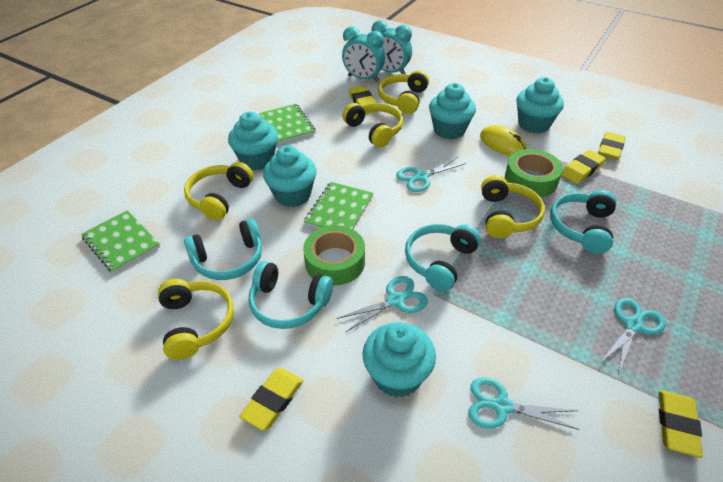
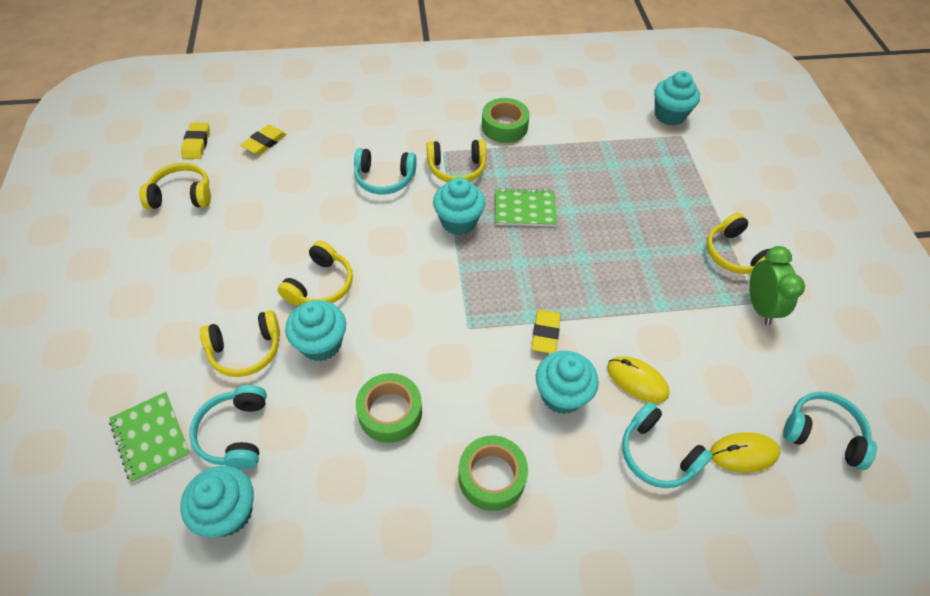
green clock: none = 0 -> [749,246,805,325] = 1
green notebook: [81,210,160,273] [259,104,316,144] [304,182,373,229] = 3 -> [109,392,190,483] [495,188,557,226] = 2
green tape: [303,225,365,286] [505,149,563,197] = 2 -> [356,373,422,443] [459,436,528,511] [482,98,530,143] = 3
turquoise clock: [342,26,385,82] [371,20,412,74] = 2 -> none = 0
turquoise scissors: [337,276,428,333] [396,157,466,192] [468,377,579,430] [600,298,666,374] = 4 -> none = 0
yellow eraser: [239,368,304,431] [349,85,378,114] [561,150,606,184] [598,132,626,160] [659,390,703,458] = 5 -> [181,122,210,159] [241,125,286,155] [532,310,561,354] = 3
yellow mouse: [480,125,527,156] = 1 -> [607,356,670,403] [710,432,781,473] = 2

